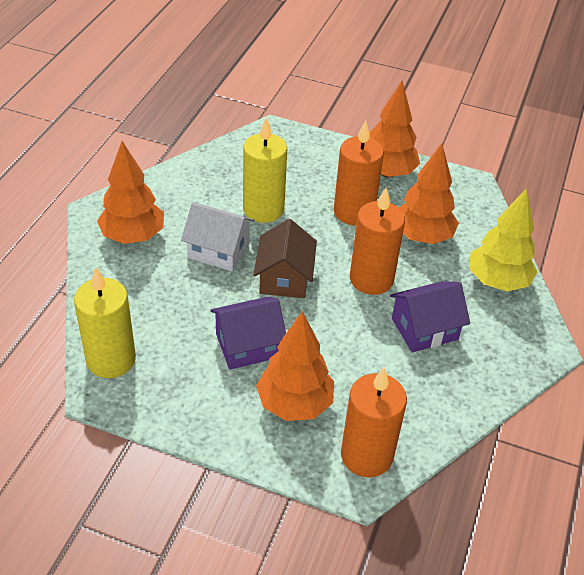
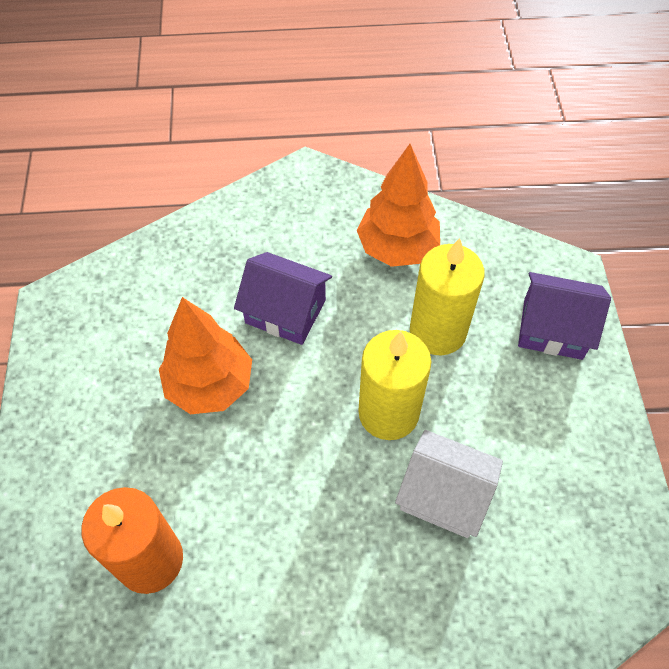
brown house: [254,219,317,298] = 1 -> none = 0
orange candle: [334,121,384,225] [341,367,407,478] [350,187,405,295] = 3 -> [81,487,183,594] = 1
orange tree: [97,141,164,244] [256,311,334,421] [370,81,420,178] [399,143,459,244] = 4 -> [159,297,252,414] [357,144,440,267] = 2
yellow tree: [469,188,538,292] = 1 -> none = 0

